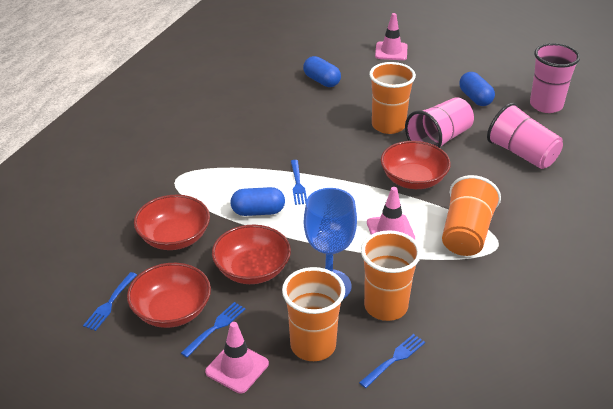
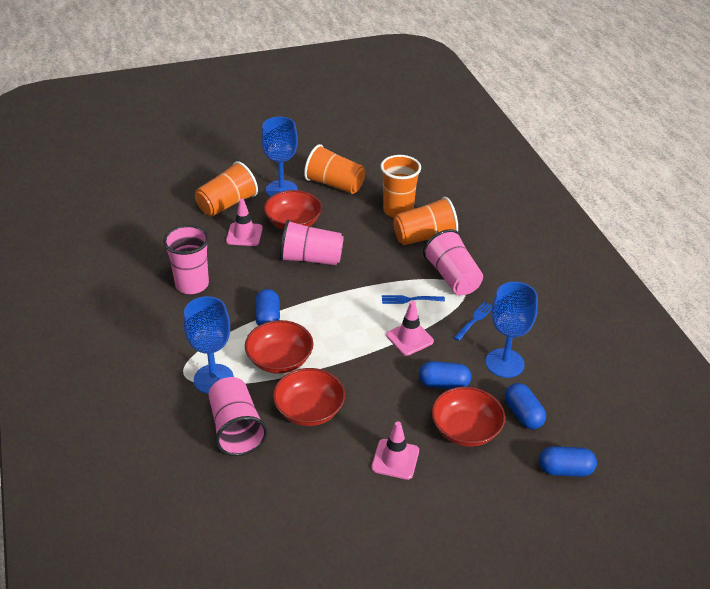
blue capsule: [230,187,285,216] [303,56,341,87] [459,72,495,106] = 3 -> [255,289,280,326] [419,361,471,389] [505,383,546,429] [539,446,597,477] = 4
blue fork: [83,272,137,331] [181,302,245,358] [291,160,307,205] [359,334,425,388] = 4 -> [382,295,445,304] [454,302,492,341] = 2
blue goblet: [304,188,357,299] = 1 -> [183,296,234,394] [261,117,298,197] [485,282,538,378] = 3
pink cup: [405,97,474,148] [487,103,563,169] [530,43,580,113] = 3 -> [163,225,209,294] [208,377,268,456] [280,220,344,265] [423,229,483,295] = 4

